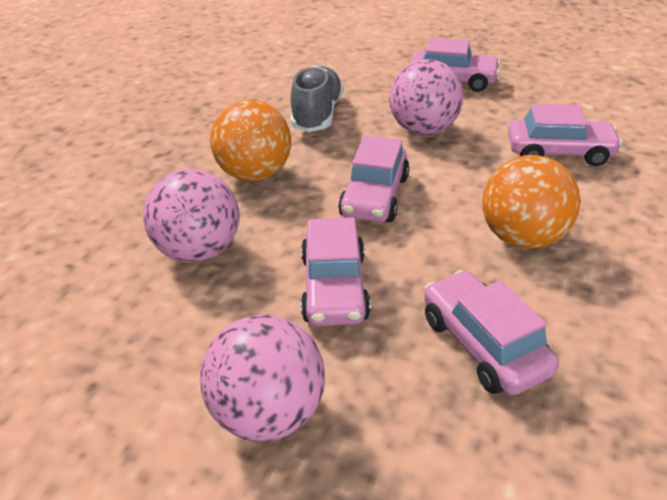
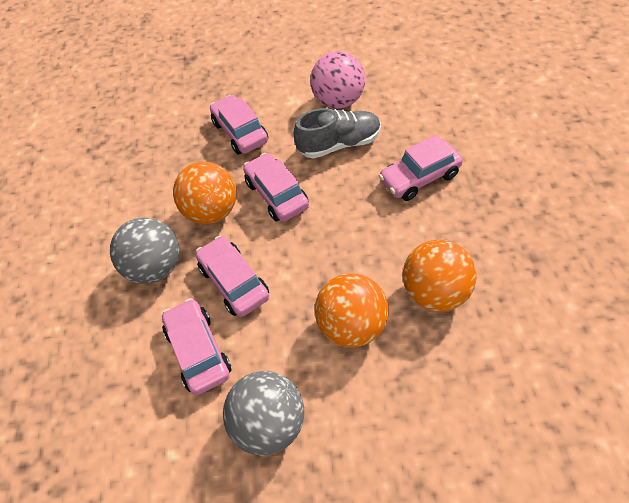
grey ball: none = 0 -> [110,217,179,284] [223,371,304,456] = 2
orange ball: [210,100,291,182] [482,155,580,249] = 2 -> [173,161,237,224] [315,273,389,348] [403,240,477,312] = 3
pink ball: [143,169,239,263] [200,314,325,441] [389,59,464,135] = 3 -> [310,51,365,109] = 1

